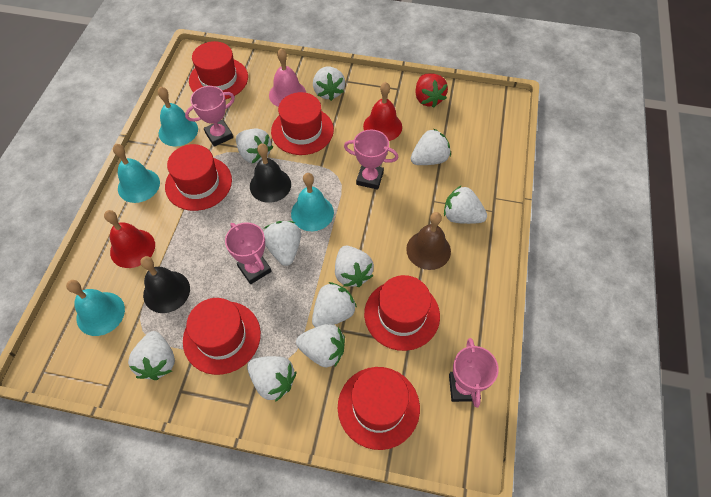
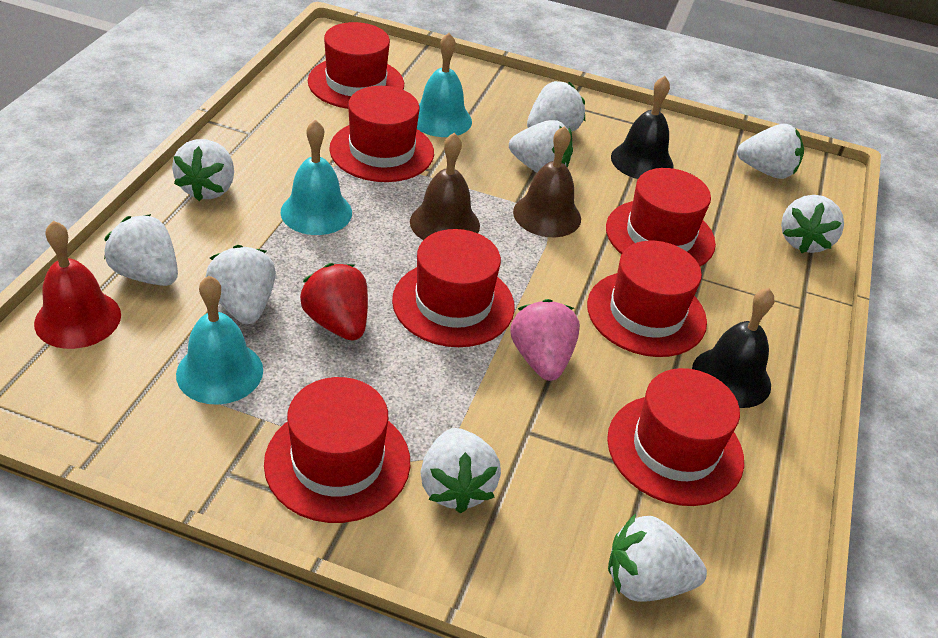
brown bell: [406,212,451,270] = 1 -> [410,133,480,240] [513,126,581,237] = 2
pink bell: [269,48,306,107] = 1 -> none = 0
pink strawberry: none = 0 -> [511,299,580,381] = 1
pink trophy: [185,86,235,147] [225,222,272,284] [344,130,399,190] [449,338,499,408] = 4 -> none = 0
red bell: [104,210,155,268] [363,82,402,141] = 2 -> [34,221,121,349] = 1
red hat: [165,144,232,211] [183,298,261,375] [189,41,248,99] [271,92,334,155] [338,367,420,450] [364,275,440,351] = 6 -> [264,377,410,523] [308,22,404,109] [329,86,434,182] [392,229,515,347] [587,241,707,357] [606,168,716,266] [607,368,744,506] = 7
turquoise bell: [66,280,125,336] [113,144,160,203] [158,87,198,146] [291,173,334,231] = 4 -> [176,276,263,405] [281,120,352,235] [417,33,472,137] = 3
white strawberry: [128,331,175,380] [236,128,273,163] [247,356,296,402] [264,221,301,266] [296,324,345,367] [312,282,357,327] [313,67,345,101] [335,246,374,287] [411,128,451,165] [444,185,487,224] = 10 -> [104,214,178,286] [172,139,234,201] [206,245,276,324] [420,428,501,514] [509,120,573,173] [527,81,585,132] [608,514,707,601] [737,124,804,179] [781,195,844,253] = 9

